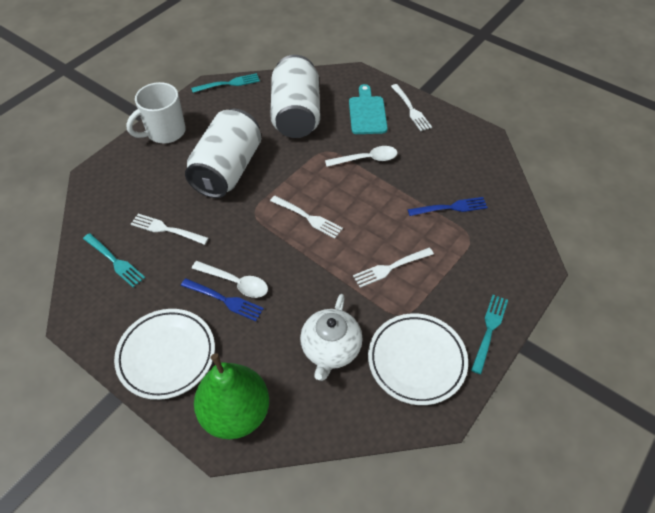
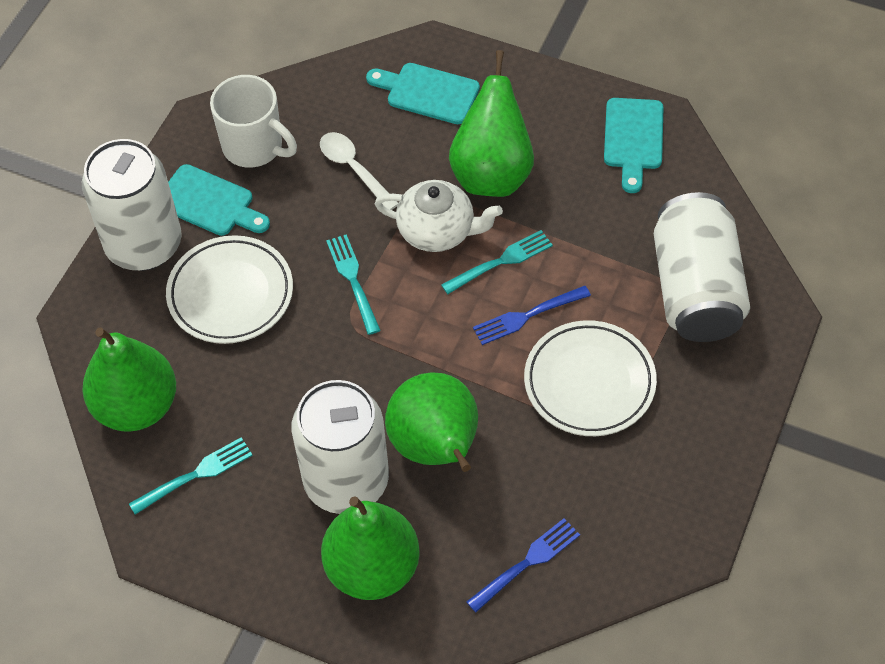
green pear: [194,353,269,439] = 1 -> [82,328,176,432] [321,496,420,600] [385,373,478,472] [449,50,534,197] = 4
turquoise cutting board: [349,84,388,134] = 1 -> [168,164,270,236] [366,63,480,124] [604,98,664,193] = 3
white can: [185,109,261,198] [270,55,320,138] = 2 -> [82,139,182,271] [292,380,389,514] [654,192,750,342] = 3
white fork: [131,214,209,245] [270,195,343,238] [353,248,434,288] [391,84,432,131] = 4 -> none = 0
white spoon: [192,261,268,298] [325,146,397,167] = 2 -> [320,132,398,210] = 1

